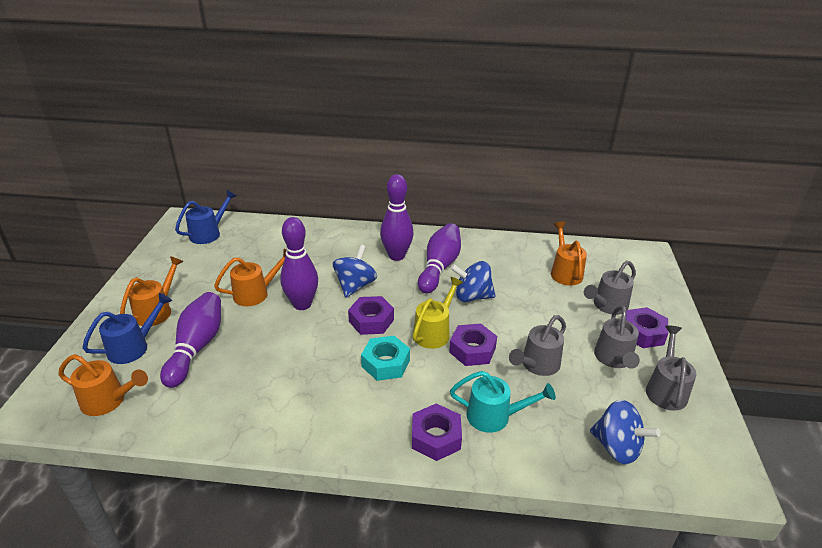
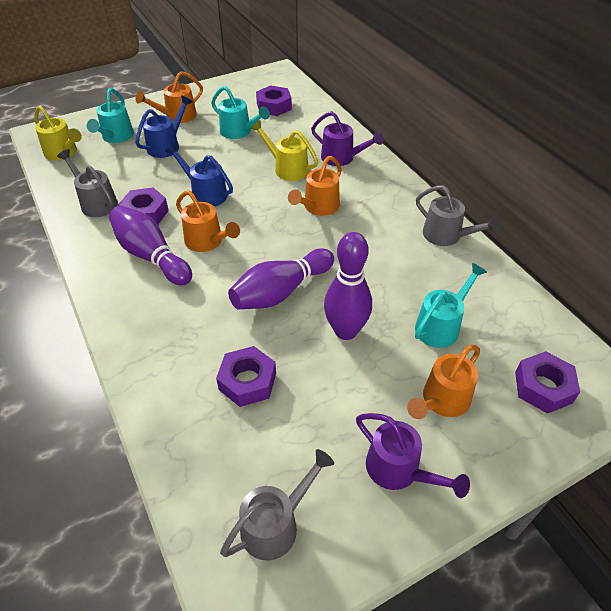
blue spinning top: [333,244,377,298] [450,261,496,302] [590,400,660,465] = 3 -> none = 0
grey watering can: [509,315,566,376] [584,261,636,315] [594,305,640,369] [646,325,696,411] = 4 -> [57,149,118,217] [220,449,334,561] [416,185,500,246] = 3
purple bowling pin: [160,292,221,388] [280,217,318,310] [380,174,414,261] [418,223,461,293] = 4 -> [109,206,192,286] [228,248,334,309] [324,232,372,340] = 3
purple watering can: none = 0 -> [311,111,383,166] [356,413,470,498] = 2
turquoise nut: [361,336,410,381] = 1 -> none = 0
turquoise watering can: [450,371,556,433] = 1 -> [87,88,134,143] [211,86,270,139] [415,263,487,348] = 3
yellow watering can: [413,277,463,349] = 1 -> [34,106,82,160] [250,120,318,181] = 2

